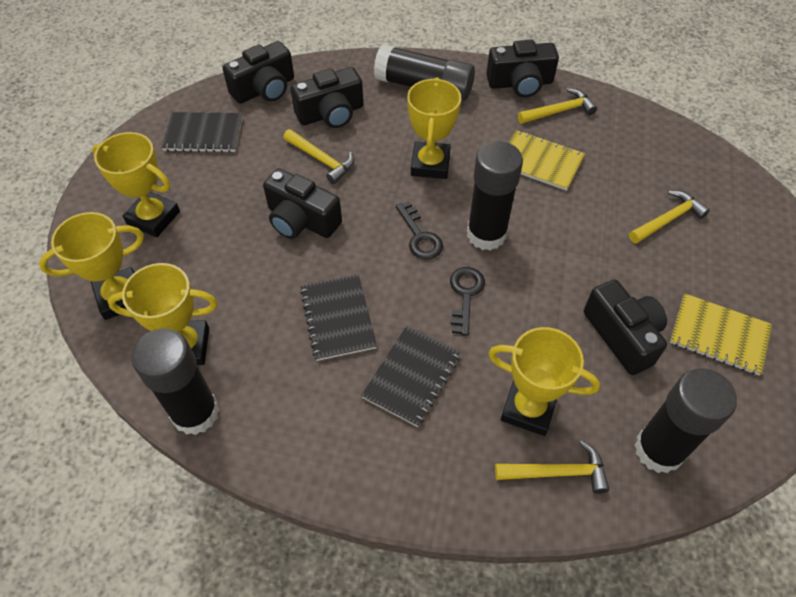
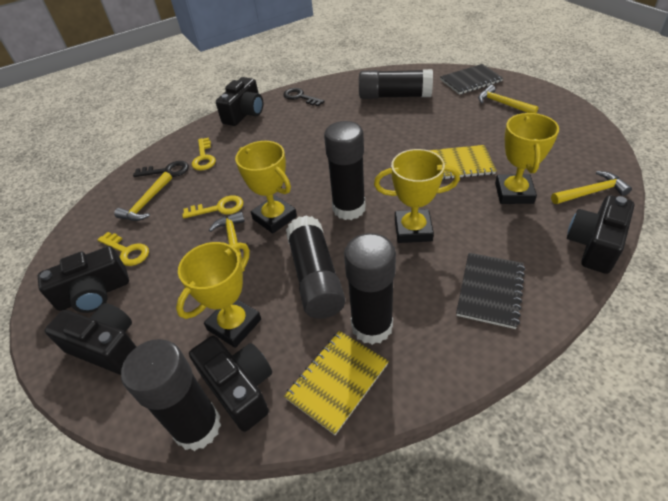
black glue stick: [131,328,219,435] [374,44,475,101] [467,141,523,250] [634,368,737,474] = 4 -> [121,339,221,451] [286,216,345,319] [324,121,366,220] [344,233,396,345] [359,69,433,99] = 5
black notebook: [161,112,243,153] [300,275,377,361] [361,326,461,427] = 3 -> [440,64,503,95] [456,253,525,329] = 2
yellow key: none = 0 -> [98,232,149,266] [182,195,243,218] [192,137,216,171] = 3
yellow trophy: [39,212,144,320] [92,132,180,237] [108,263,217,365] [407,77,461,179] [488,327,600,436] = 5 -> [176,242,261,348] [235,141,297,234] [374,149,460,243] [495,113,559,204] = 4

